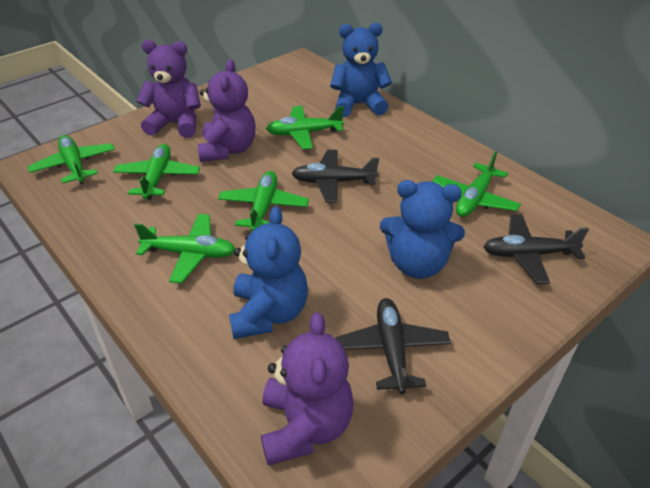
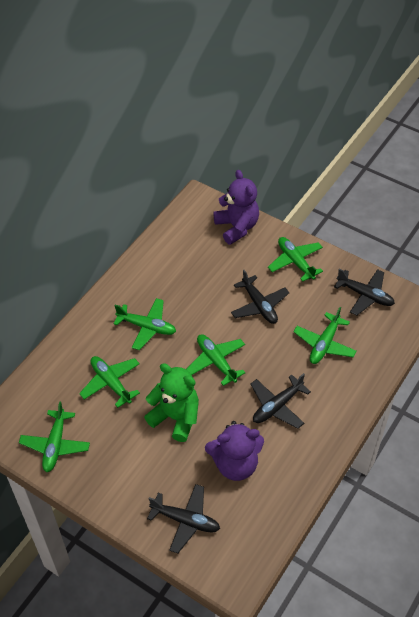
black plane: [291,150,379,203] [335,298,451,394] [484,215,589,284] = 3 -> [147,484,220,553] [231,270,289,324] [250,373,311,429] [334,269,395,316] = 4
blue teddy bear: [229,206,308,339] [330,23,392,117] [380,180,465,279] = 3 -> none = 0
green teddy bear: none = 0 -> [144,363,199,442] = 1
purple teddy bear: [136,40,201,138] [197,59,255,162] [261,312,354,465] = 3 -> [205,421,264,481] [213,170,259,245] = 2

